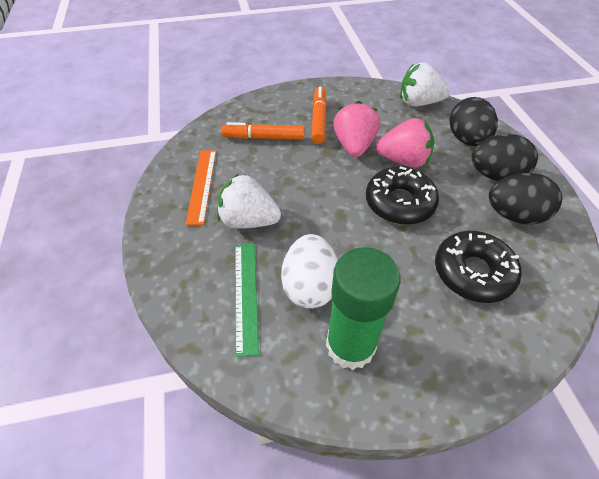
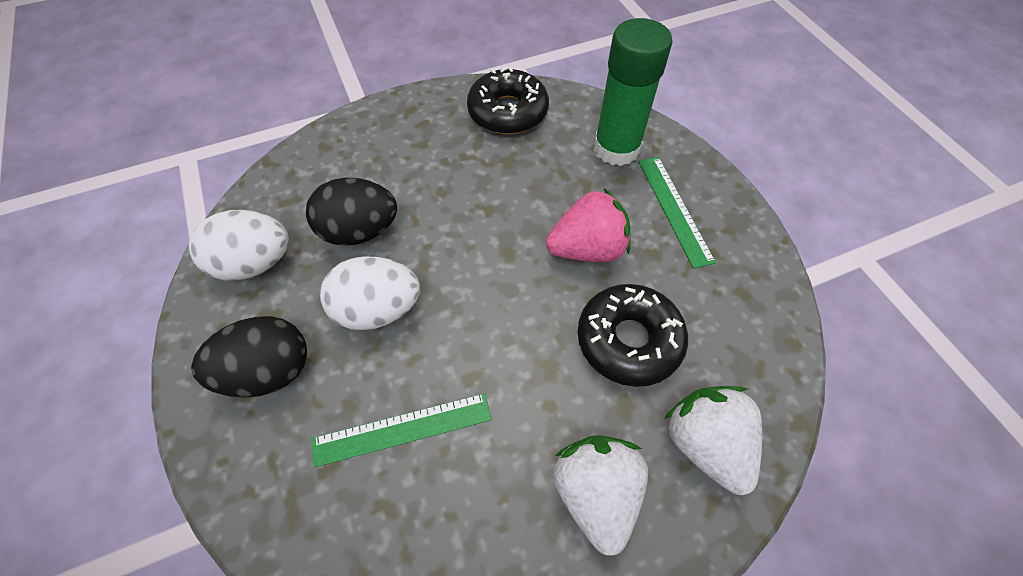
black egg: [449,97,498,146] [472,134,538,181] [489,173,562,225] = 3 -> [191,316,307,397] [306,178,397,246] = 2
green ruler: [235,244,259,357] = 1 -> [311,393,492,467] [638,157,716,269] = 2
orange marker: [221,122,305,140] [311,87,327,144] = 2 -> none = 0
orange ruler: [185,150,216,225] = 1 -> none = 0
pink strawberry: [333,101,380,157] [376,118,434,168] = 2 -> [546,188,631,262] = 1
white egg: [281,234,338,309] = 1 -> [189,210,289,280] [320,256,420,330] = 2

